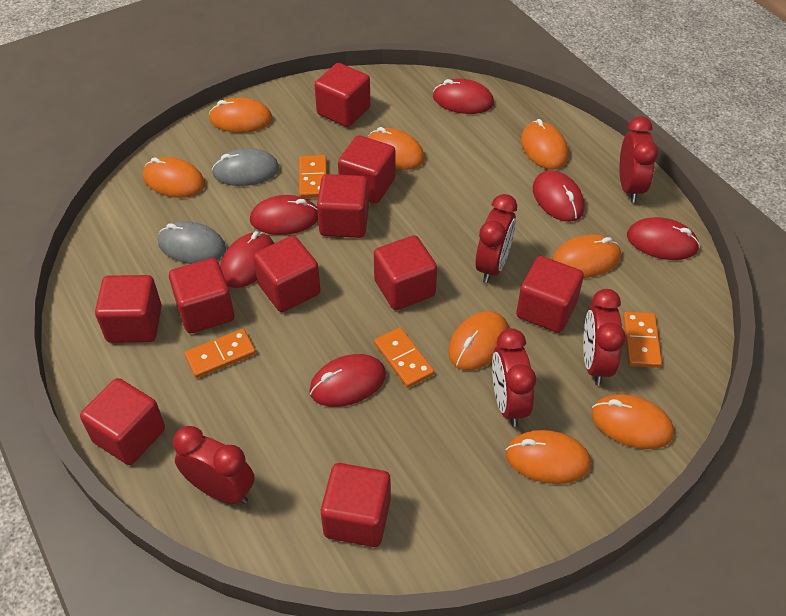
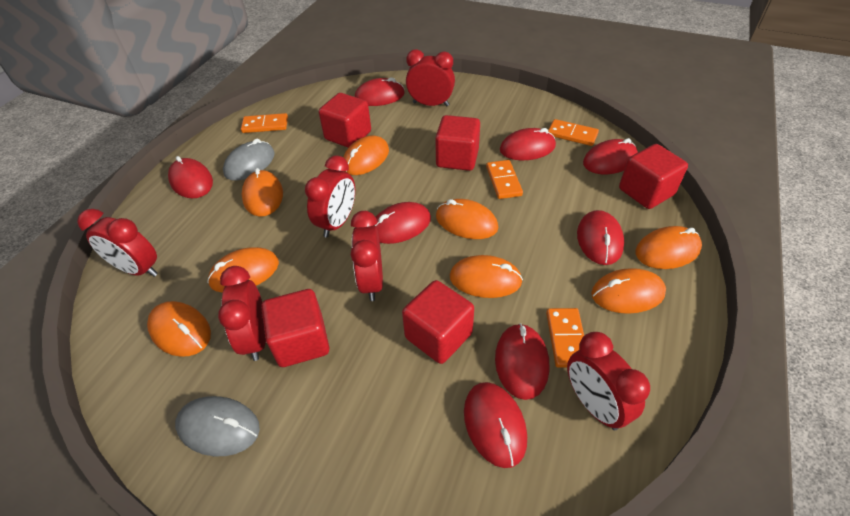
red clock: [173,426,255,504] [475,194,517,283] [492,328,536,427] [583,289,626,385] [619,116,658,203] = 5 -> [77,209,158,277] [218,266,266,361] [305,155,355,237] [351,211,383,301] [406,49,455,106] [567,332,650,430] = 6
red cube: [80,378,165,465] [95,275,162,343] [169,258,234,333] [253,236,321,312] [315,63,371,127] [317,174,369,238] [321,463,391,547] [338,135,396,203] [374,235,437,310] [516,256,584,333] = 10 -> [261,289,330,367] [319,93,371,148] [402,280,474,364] [435,115,480,171] [619,144,688,209] = 5
red mouse: [220,231,274,288] [250,195,318,235] [309,354,386,407] [433,79,494,114] [533,170,585,222] [627,217,700,260] = 6 -> [168,156,213,198] [355,77,405,106] [374,202,431,244] [464,382,527,468] [495,323,549,400] [500,128,556,160] [577,210,624,265] [583,138,638,174] = 8

